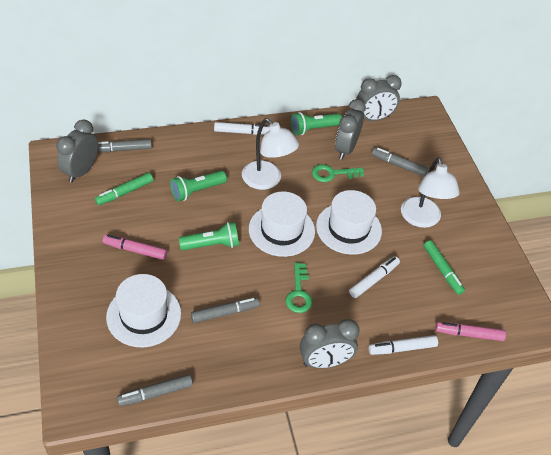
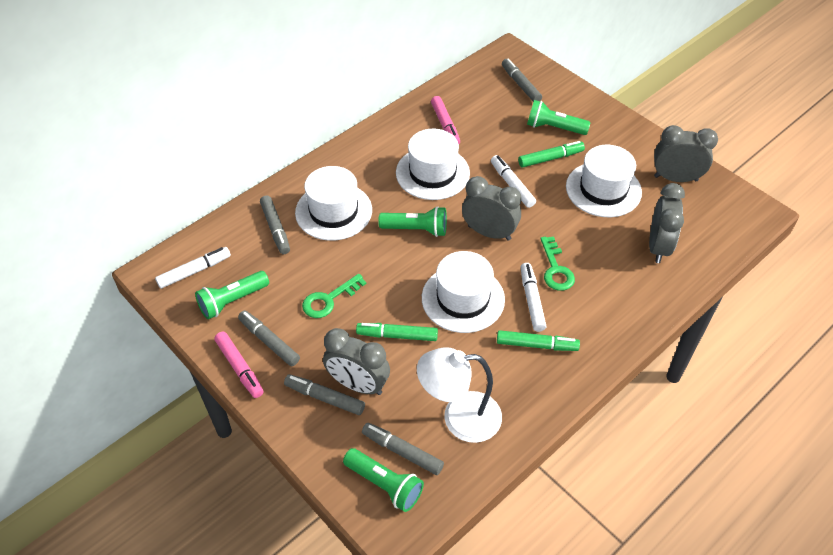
green flashlight: [170,171,227,201] [179,222,239,250] [291,112,342,135] = 3 -> [195,271,269,319] [343,448,424,512] [378,206,447,237] [527,100,591,135] = 4
green marker: [95,173,153,205] [424,240,465,295] = 2 -> [356,323,438,341] [497,330,580,351] [518,141,585,168] = 3
grey marker: [98,139,152,152] [117,374,193,406] [191,297,259,323] [372,148,428,176] = 4 -> [238,310,300,366] [260,196,290,254] [284,374,365,415] [362,423,444,475] [502,59,542,102] = 5
white hat: [106,274,181,347] [249,191,315,257] [316,190,382,255] = 3 -> [295,166,372,241] [396,129,470,200] [422,251,505,333] [566,145,642,217] = 4
white lamp: [242,118,299,190] [401,157,460,228] = 2 -> [417,347,502,443] = 1

